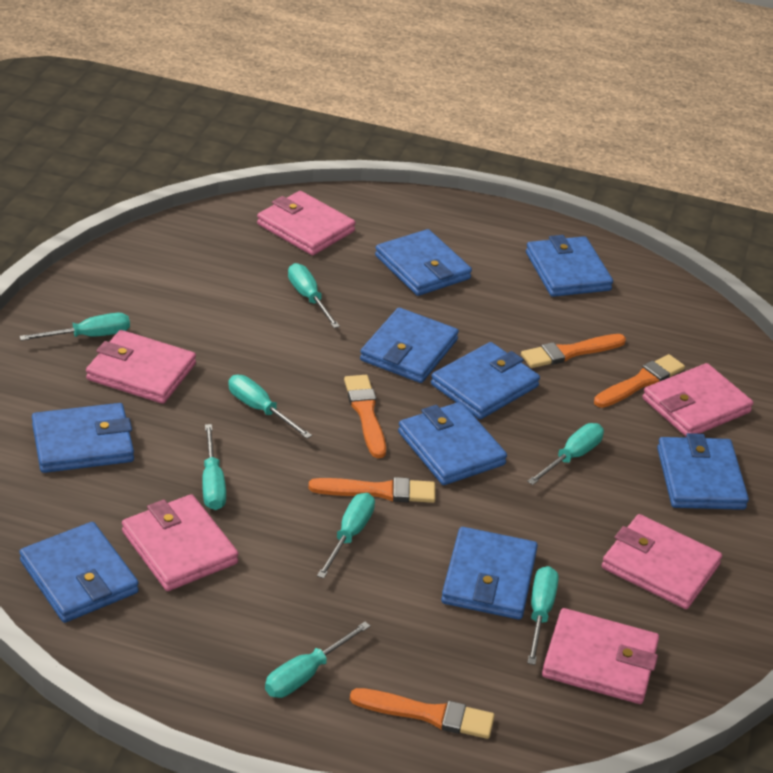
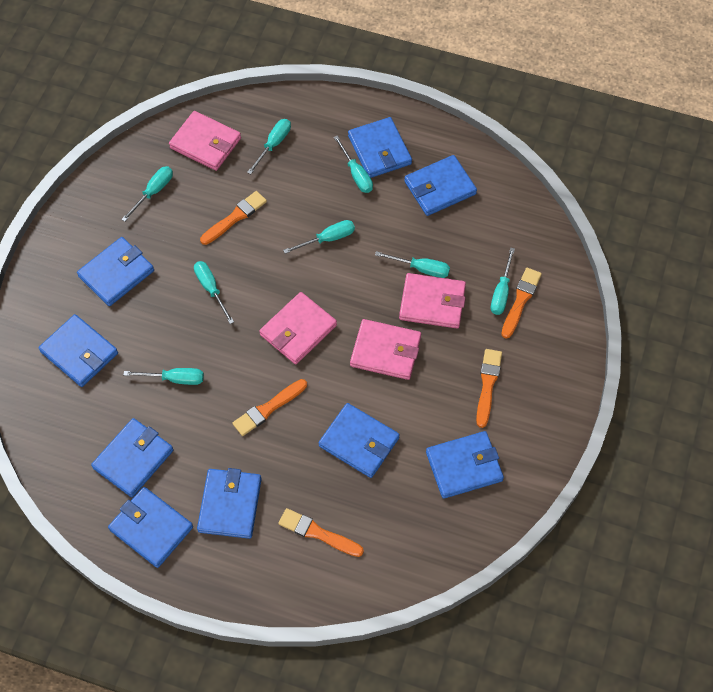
pink wallet: [86,330,196,404] [122,494,239,591] [257,191,356,255] [542,608,659,704] [602,514,722,609] [642,363,753,437] = 6 -> [169,111,241,171] [259,292,337,364] [350,319,421,380] [399,273,466,328] = 4

